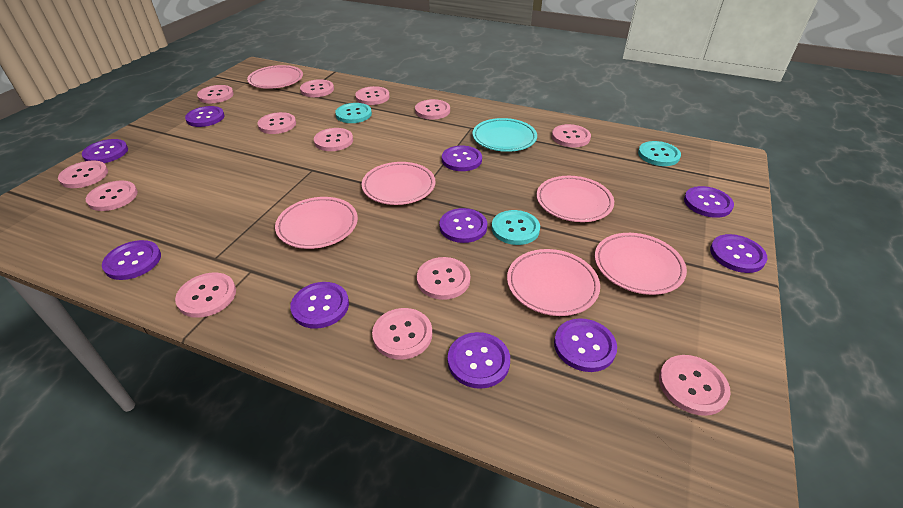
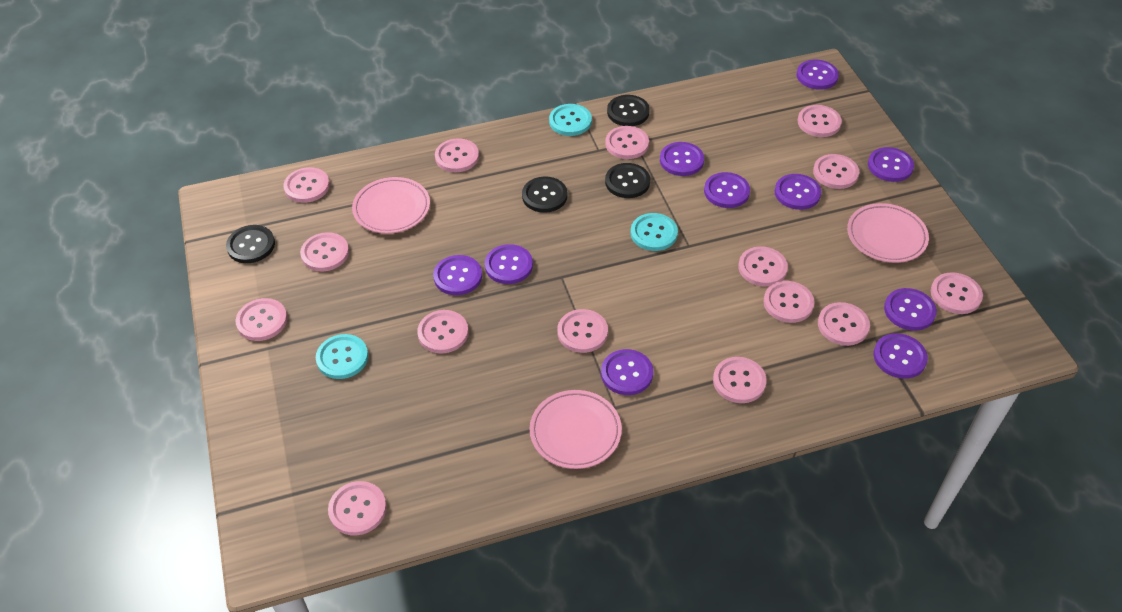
black button: none = 0 -> [226,225,275,263] [522,177,567,213] [605,163,650,198] [607,95,650,126] = 4
pink button: [58,161,108,188] [86,180,138,211] [175,273,236,318] [197,85,234,103] [258,112,296,134] [300,79,334,97] [314,128,353,151] [355,86,390,105] [372,308,432,360] [415,99,450,120] [417,257,470,300] [552,124,591,147] [659,355,731,416] = 13 -> [236,298,287,341] [283,167,330,203] [300,232,349,271] [328,481,387,535] [417,310,468,354] [435,138,479,172] [557,309,608,353] [605,126,649,159] [713,357,767,403] [738,246,788,287] [763,281,815,323] [798,105,842,137] [813,154,859,189] [818,302,870,346] [931,272,983,314] = 15
pink plate: [247,65,303,89] [275,197,358,249] [362,162,436,205] [507,249,600,316] [536,176,614,222] [595,233,687,295] = 6 -> [352,177,430,234] [530,390,622,469] [847,203,929,263] = 3
turquoise plate: [472,118,537,152] = 1 -> none = 0

